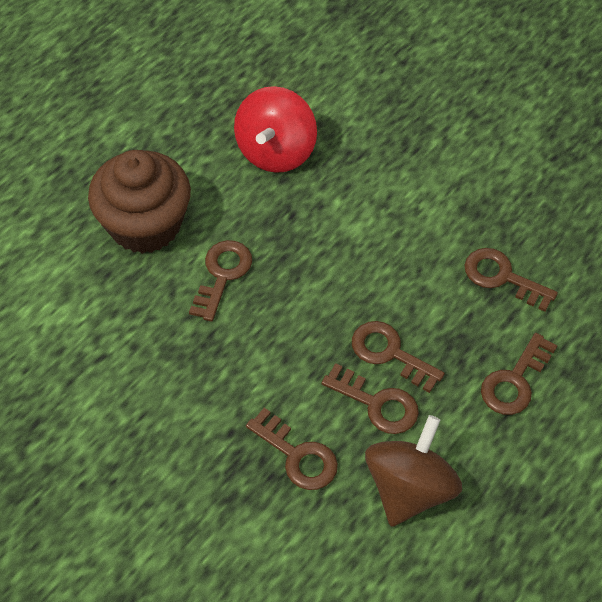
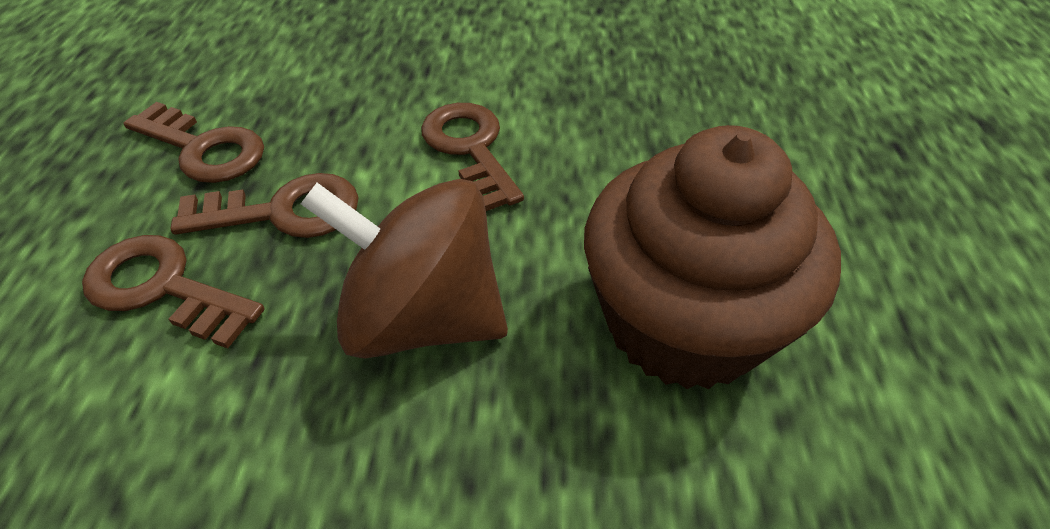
brown key: [189,240,252,322] [246,408,338,490] [322,363,419,434] [352,321,445,393] [465,248,558,312] [481,333,557,415] = 6 -> [82,235,264,349] [123,102,264,183] [170,173,359,238] [421,103,524,211] = 4
red spinning top: [234,86,317,173] = 1 -> none = 0

